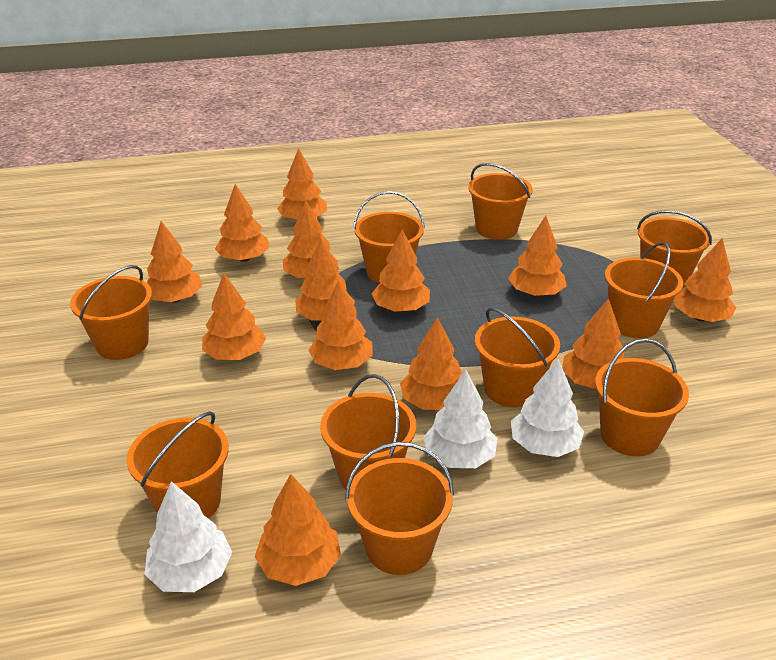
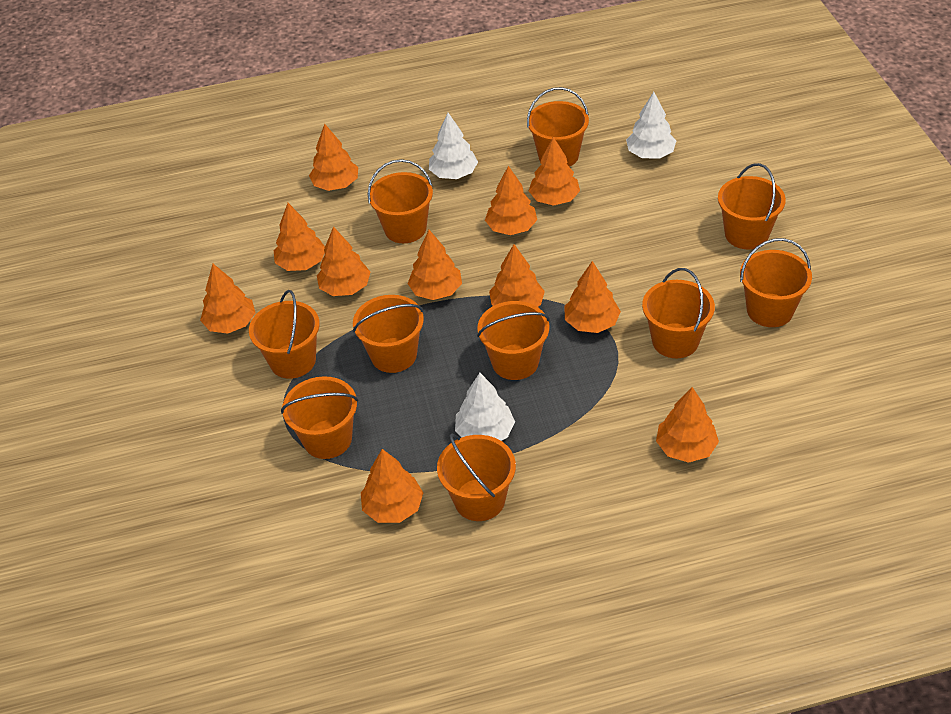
orange tree: [147,221,202,303] [202,273,266,360] [215,184,270,262] [255,474,341,586] [277,148,327,220] [283,201,338,278] [295,238,355,321] [308,281,373,370] [371,230,430,312] [400,317,462,410] [508,216,567,297] [562,298,624,389] [674,238,736,322] = 13 -> [200,264,256,334] [274,203,325,271] [309,124,358,191] [317,226,370,296] [361,449,423,523] [408,230,462,300] [485,166,537,235] [489,244,545,307] [529,137,580,206] [564,261,621,333] [656,387,719,463] = 11

